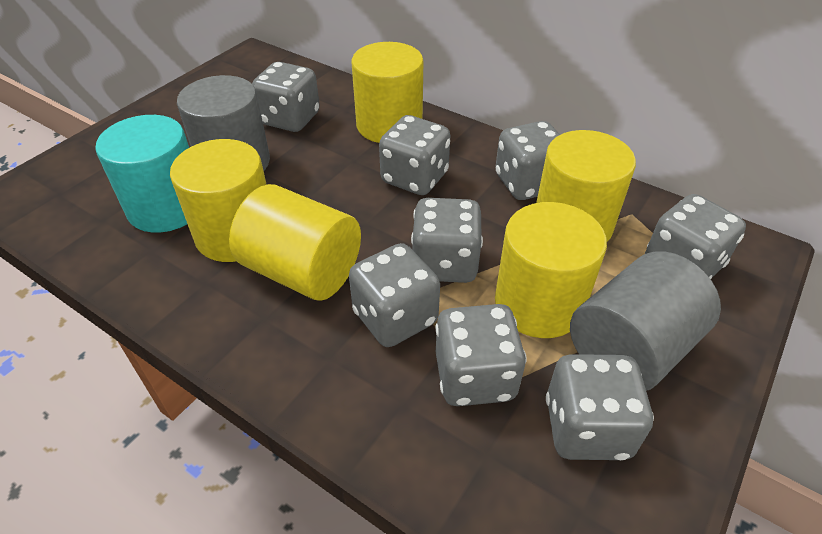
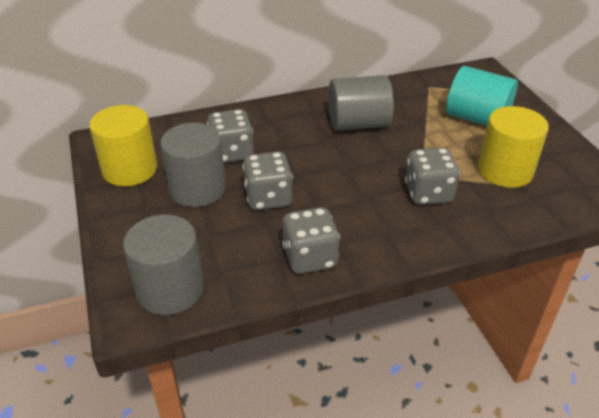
grey cylinder: [177,75,270,171] [570,251,721,391] = 2 -> [123,215,204,315] [160,123,226,207] [328,75,394,131] = 3
grey dice: [252,62,320,132] [349,243,440,347] [379,115,450,195] [411,198,483,283] [436,304,527,406] [495,121,560,200] [546,354,654,460] [645,194,746,279] = 8 -> [207,109,254,163] [243,152,293,210] [282,207,340,274] [405,148,460,205] = 4
yellow cylinder: [170,139,267,262] [229,184,361,301] [351,42,423,143] [495,202,607,338] [536,130,636,242] = 5 -> [89,105,157,186] [478,106,549,188] = 2

